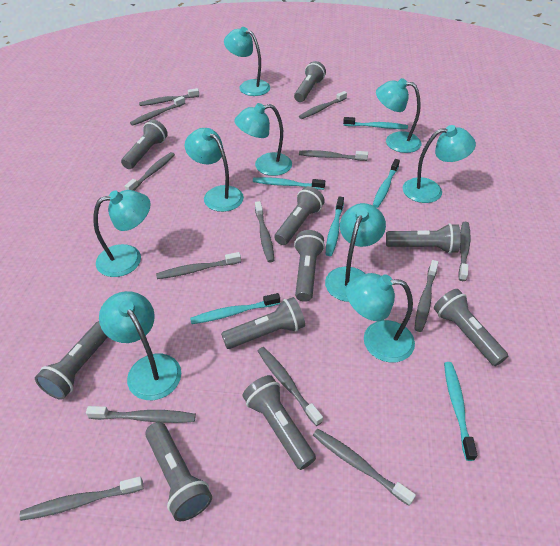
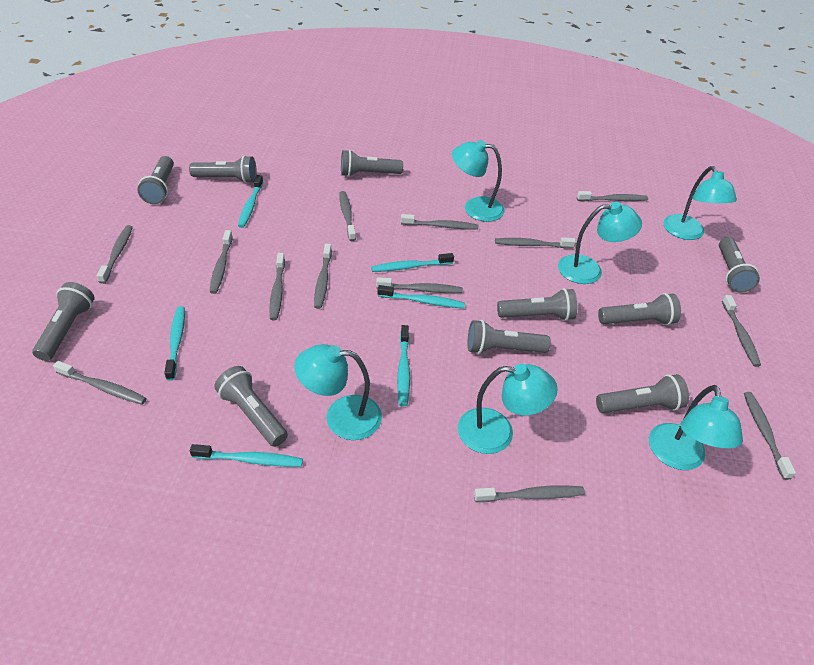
turquoise lamp: [93,190,150,277] [99,291,181,400] [184,128,244,212] [224,27,270,96] [234,103,292,176] [325,203,386,302] [346,273,415,363] [376,78,421,153] [403,125,476,203] = 9 -> [294,344,382,440] [452,140,504,222] [458,364,558,454] [558,202,642,284] [649,385,743,470] [663,166,737,240] = 6

